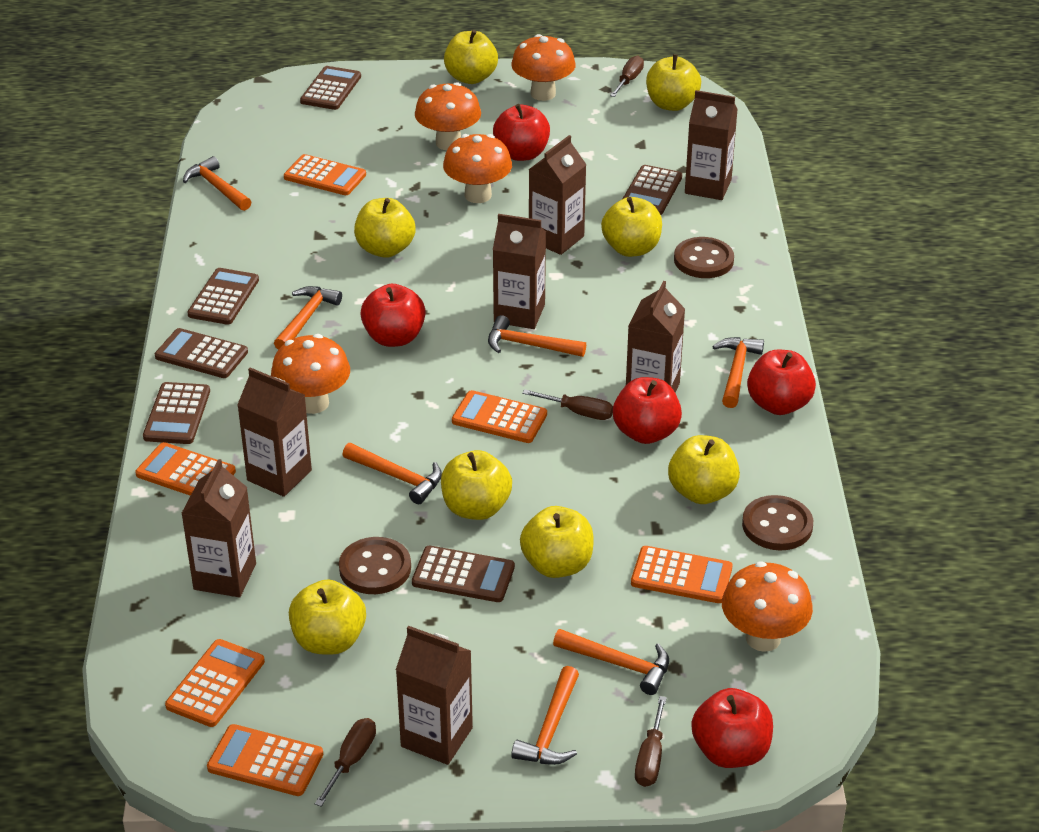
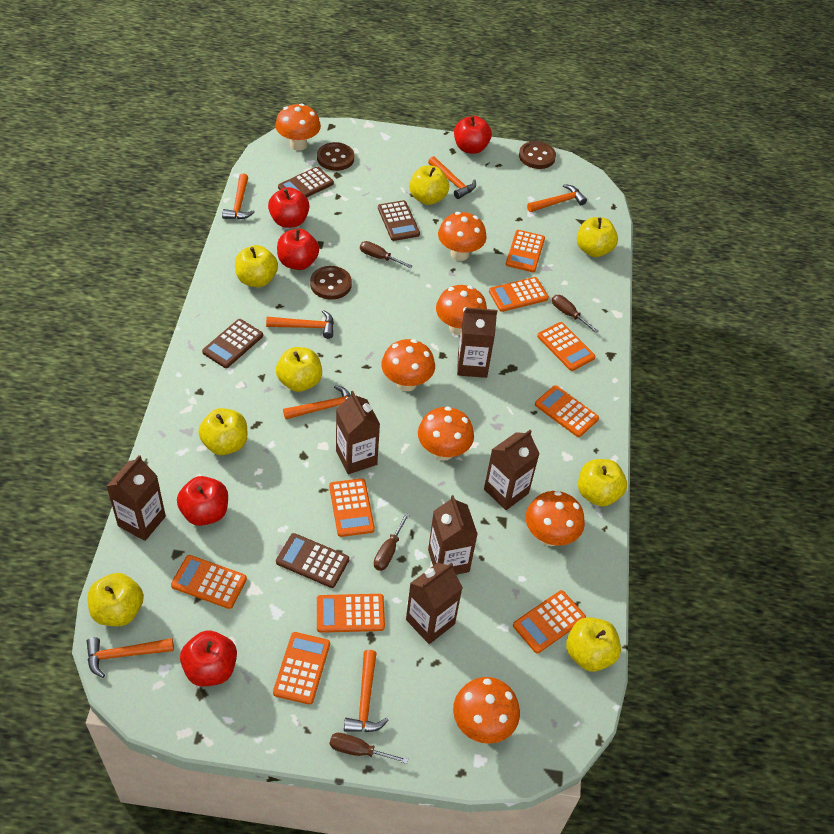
brown calculator: [143,382,210,444] [155,328,248,378] [187,268,259,325] [300,66,361,110] [412,546,515,602] [623,165,682,215] = 6 -> [202,319,263,368] [276,533,349,588] [278,167,334,197] [378,200,420,241] = 4
brown carton: [181,459,256,597] [237,368,312,497] [396,626,473,765] [493,214,546,329] [529,135,586,255] [626,281,685,393] [685,90,738,200] = 7 -> [106,455,166,541] [336,391,380,474] [406,562,463,644] [428,495,477,575] [457,307,497,378] [484,430,540,510] = 6
orange calculator: [135,442,236,496] [165,639,265,727] [207,724,323,796] [284,154,366,195] [452,390,547,443] [631,546,733,603] = 6 -> [171,555,247,609] [273,632,330,705] [317,594,385,633] [329,478,375,537] [489,277,549,312] [506,230,545,272] [513,590,586,653] [535,385,599,437] [537,322,595,371] = 9
orange mushroom: [271,334,350,414] [415,82,481,150] [443,134,512,203] [511,34,576,101] [722,561,813,652] = 5 -> [275,103,321,151] [381,339,435,391] [418,407,474,461] [436,285,487,335] [438,212,487,261] [453,677,520,744] [526,491,585,546] = 7

